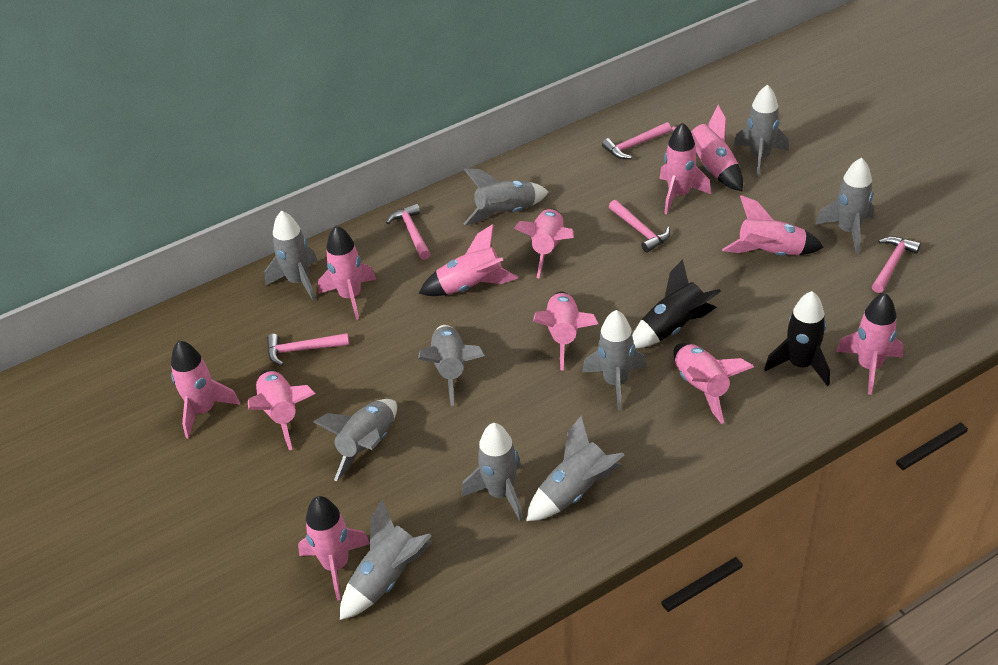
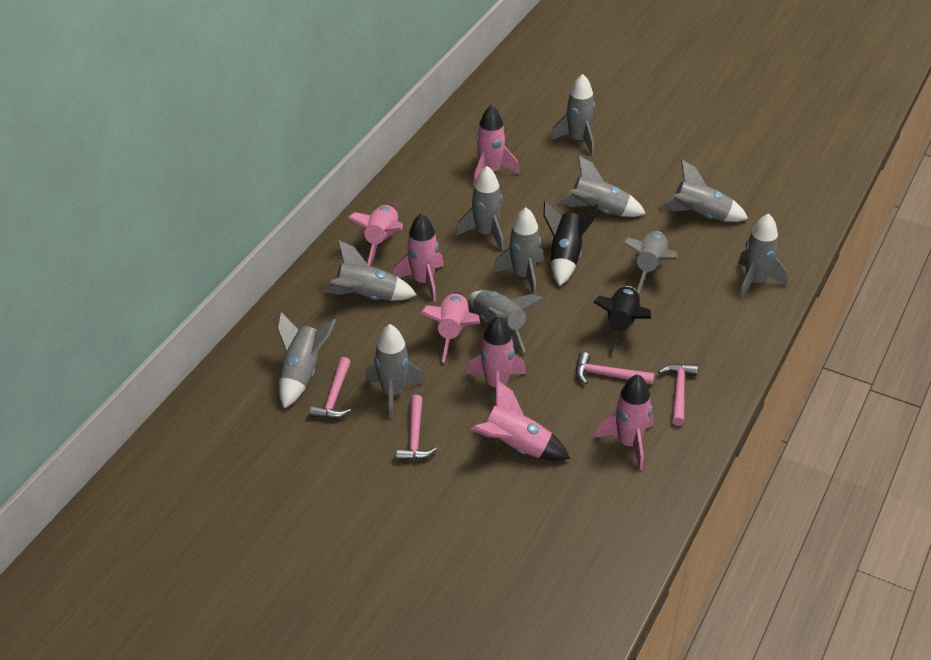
grey rocket: [265,211,317,301] [313,399,397,482] [340,500,432,620] [418,325,485,406] [462,423,523,521] [463,168,548,225] [526,416,624,521] [582,310,646,411] [733,85,789,177] [816,158,874,254] = 10 -> [277,312,336,408] [322,240,417,301] [365,324,425,419] [456,166,504,251] [469,290,544,352] [493,207,544,295] [550,74,595,156] [558,156,646,217] [623,231,678,293] [659,160,748,222] [738,213,788,300] = 11
pink hammer: [267,333,349,366] [386,204,431,260] [602,122,671,159] [609,200,670,252] [872,236,921,293] = 5 -> [309,357,351,419] [396,395,437,461] [576,352,655,385] [658,363,698,426] = 4
pink rocket: [171,340,240,439] [247,370,315,450] [298,496,370,600] [318,225,377,320] [419,224,518,296] [514,209,574,278] [533,291,598,370] [659,123,711,214] [672,105,743,191] [673,343,754,424] [722,195,824,256] [836,293,904,395] = 12 -> [348,205,403,266] [393,213,444,302] [421,292,480,363] [467,316,526,406] [470,380,570,461] [473,105,519,186] [594,374,653,470] = 7

